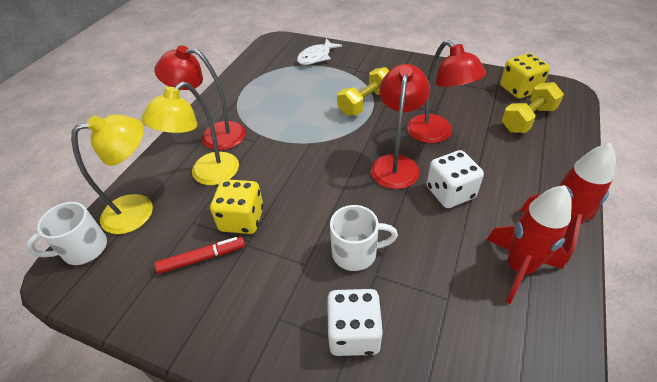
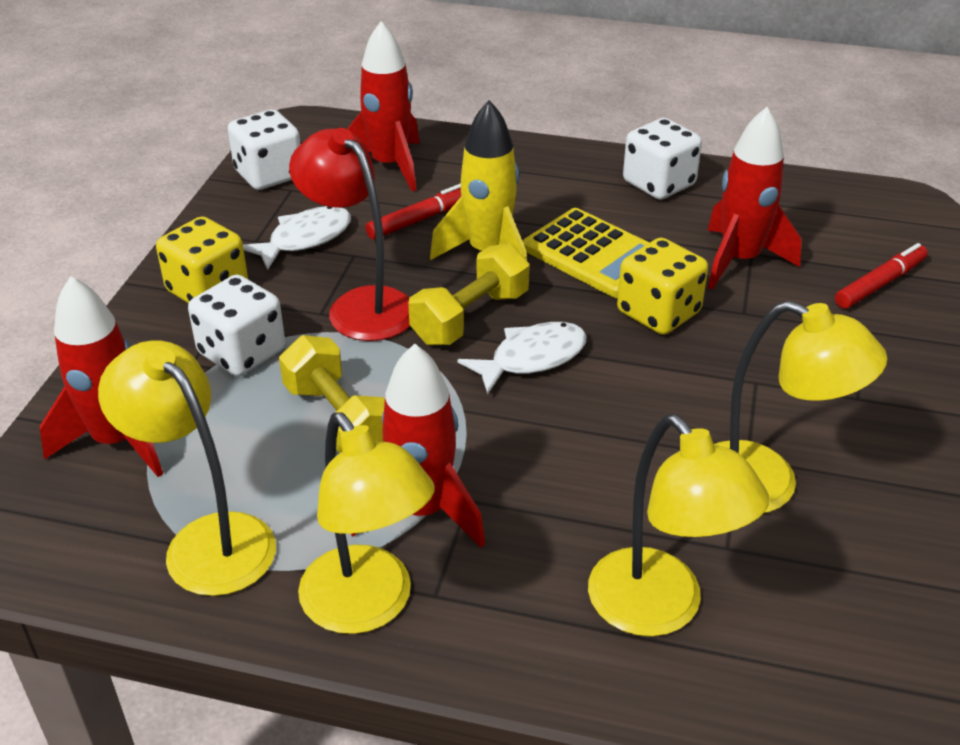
red lamp: [155,45,246,150] [371,64,430,189] [407,40,486,143] = 3 -> [289,128,410,341] = 1
red marker: [154,237,245,274] = 1 -> [365,183,461,240] [835,243,928,309] = 2
red rocket: [487,185,572,304] [520,143,616,263] = 2 -> [40,276,163,477] [347,21,420,191] [351,344,485,548] [708,107,801,290] = 4
white dice: [327,289,383,356] [427,150,484,208] = 2 -> [188,275,285,376] [228,110,300,190] [623,118,702,200] = 3
white fish: [297,39,342,65] = 1 -> [243,206,351,270] [458,322,587,395] = 2
white mug: [26,202,107,265] [330,205,398,271] = 2 -> none = 0
yellow calculator: none = 0 -> [523,208,649,298] = 1
yellow lamp: [71,114,153,234] [142,82,239,185] = 2 -> [98,340,276,596] [298,412,435,634] [588,415,769,637] [714,301,888,513] = 4
yellow rocket: none = 0 -> [430,100,527,260] = 1

